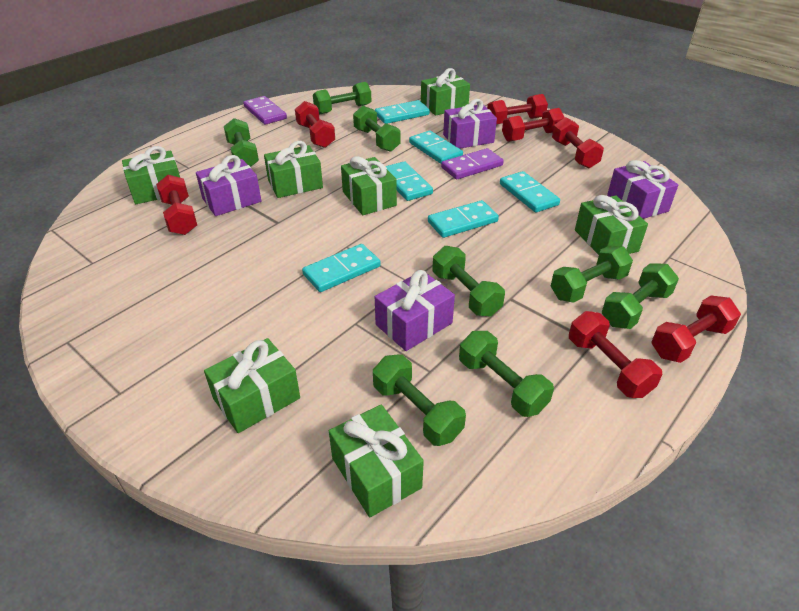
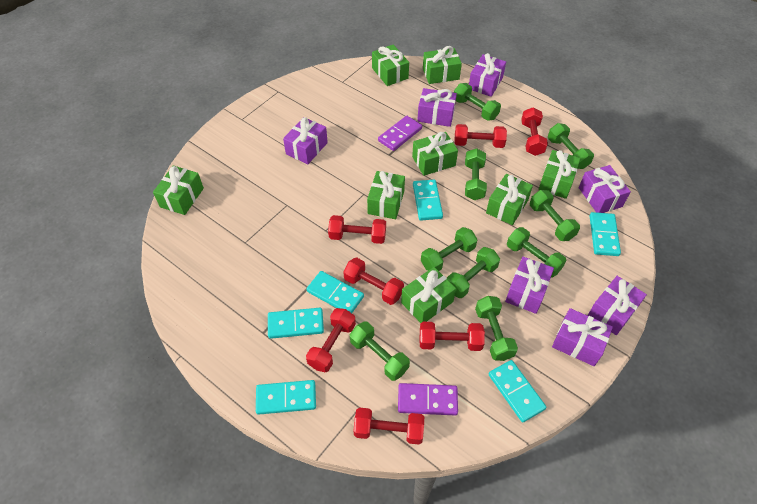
green dumbbell: [224,118,259,167] [313,82,371,114] [353,106,401,152] [373,355,466,446] [432,246,505,317] [459,331,554,417] [551,246,633,303] [602,263,679,329] = 8 -> [350,322,410,381] [421,227,478,271] [447,247,500,298] [454,83,501,121] [465,148,487,200] [475,296,518,361] [507,227,566,277] [530,190,580,241] [548,123,594,169] = 9
green gift: [122,146,180,204] [204,338,300,433] [264,141,323,198] [329,405,424,517] [341,156,397,215] [421,68,470,116] [575,195,648,255] = 7 -> [153,166,204,215] [367,171,405,219] [372,45,409,86] [401,267,456,323] [412,132,458,176] [423,46,462,84] [486,174,533,225] [538,150,581,199] = 8
purple gift: [196,155,261,216] [375,270,455,351] [443,99,497,149] [607,160,678,219] = 4 -> [283,117,328,164] [417,88,457,127] [469,53,506,97] [505,257,554,314] [552,308,613,366] [579,165,631,213] [587,276,647,335] = 7

